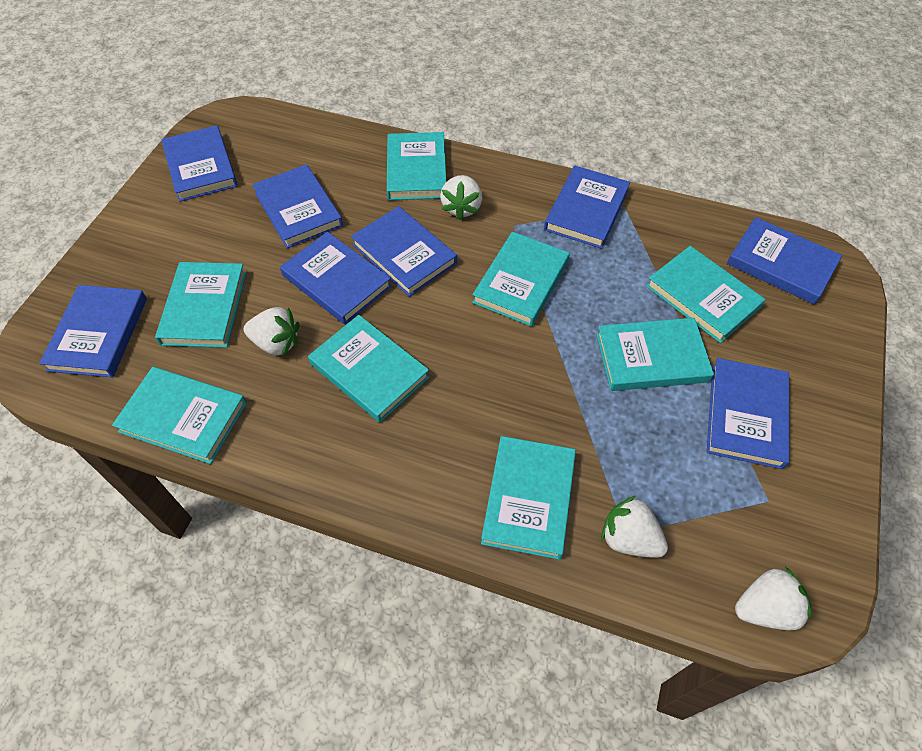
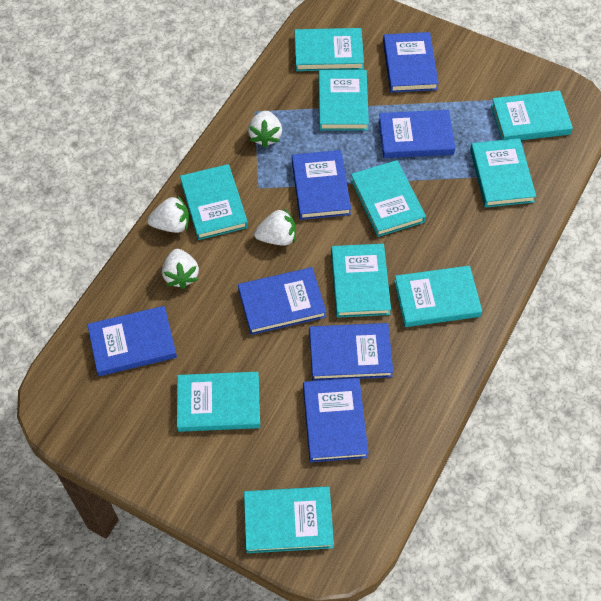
blue book: [39,285,147,378] [161,125,238,202] [252,164,343,248] [280,232,392,325] [351,206,457,297] [544,166,630,249] [707,358,789,469] [727,217,842,304] = 8 -> [87,306,177,376] [238,267,326,335] [292,150,351,220] [303,378,368,462] [309,323,393,381] [379,110,455,158] [383,32,439,93] = 7
turquoise book: [112,367,247,464] [155,262,246,348] [308,315,429,423] [387,132,446,200] [472,232,570,327] [481,436,576,560] [596,318,714,391] [646,246,766,343] = 8 -> [177,372,260,432] [180,164,248,240] [244,486,334,553] [295,28,364,71] [319,70,369,130] [331,244,391,318] [351,160,426,237] [394,266,482,327] [470,138,536,208] [491,91,573,140] = 10

